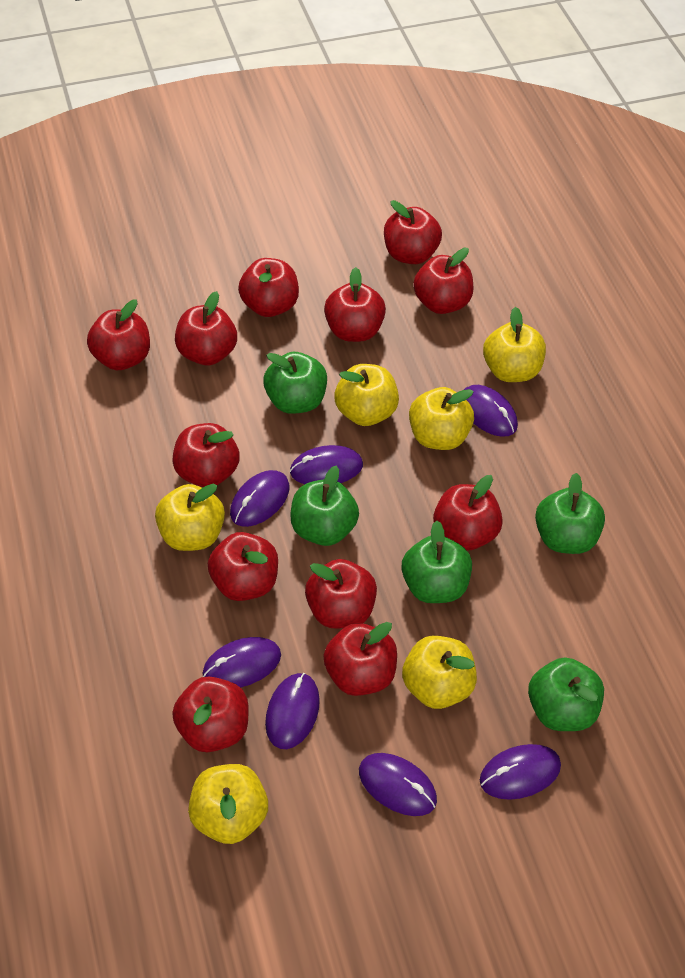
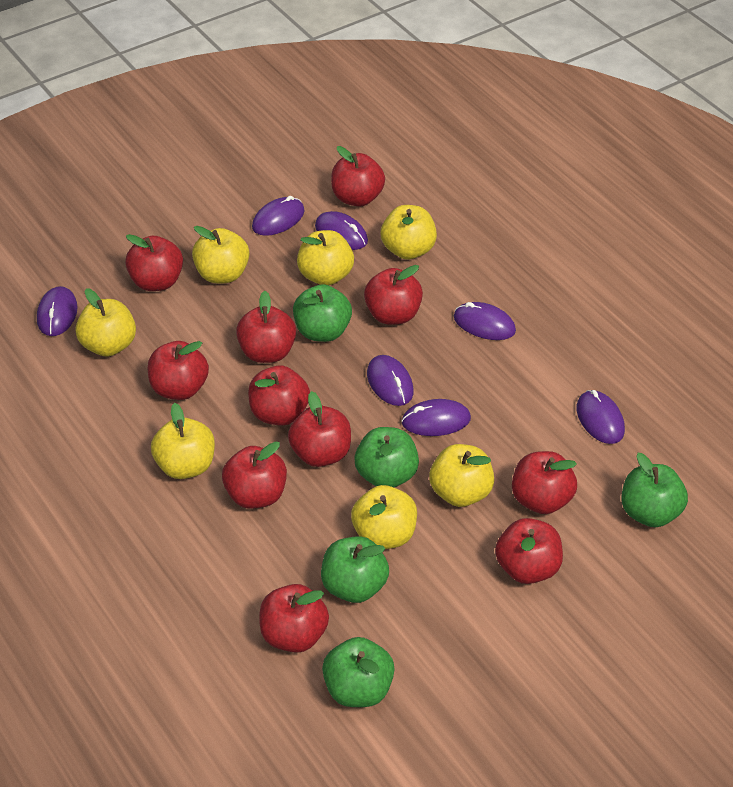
red apple: [87,299,150,370] [172,423,240,487] [172,676,249,752] [175,291,237,365] [208,532,278,601] [238,258,299,317] [305,559,377,629] [323,622,397,696] [324,267,386,342] [384,200,442,264] [413,248,473,314] [433,475,503,550] = 12 -> [125,234,183,291] [148,341,209,400] [222,441,287,509] [236,291,296,363] [248,365,310,426] [259,584,329,653] [288,391,351,467] [331,146,385,207] [364,265,423,325] [495,518,563,584] [512,451,577,514] = 11
yellow apple: [155,484,225,551] [188,764,268,844] [334,364,399,426] [402,636,477,709] [409,387,474,450] [483,307,546,382] = 6 -> [75,288,136,357] [151,403,215,479] [192,226,249,284] [297,230,354,285] [351,485,417,549] [381,205,437,260] [429,444,494,507] = 7

